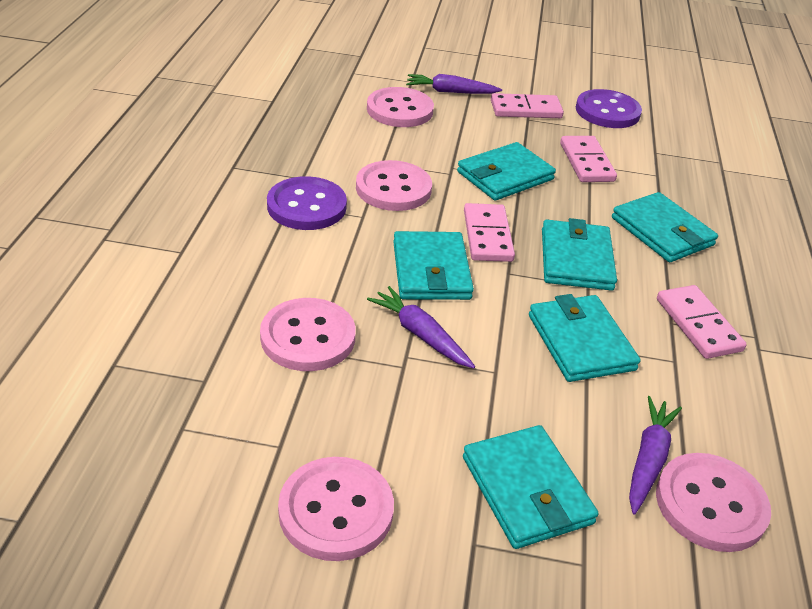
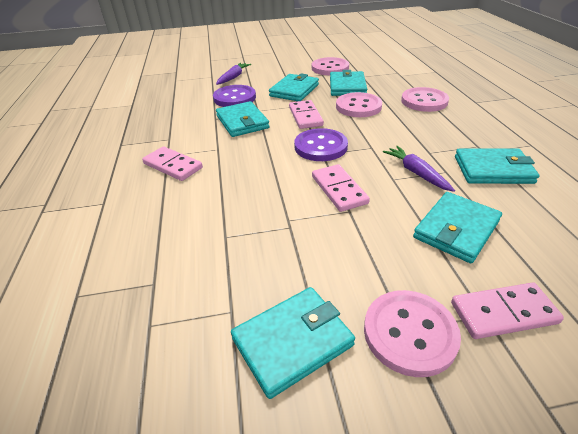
pink button: [260,298,356,371] [278,457,394,561] [356,160,432,211] [367,87,434,127] [656,453,771,552] = 5 -> [312,57,349,75] [336,92,382,117] [364,290,461,377] [401,87,449,112] = 4
purple carrot: [367,286,475,368] [406,74,502,94] [629,396,682,515] = 3 -> [216,63,251,85] [383,146,455,192] = 2

